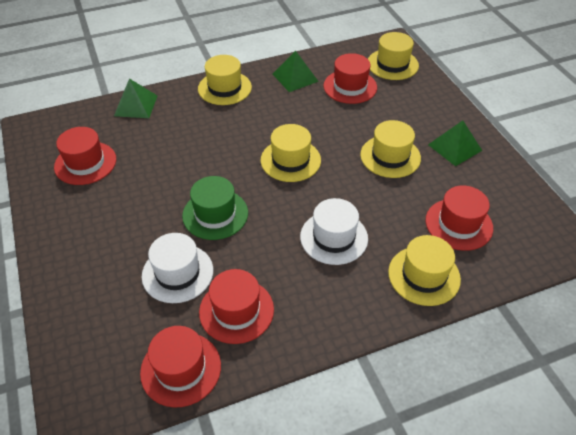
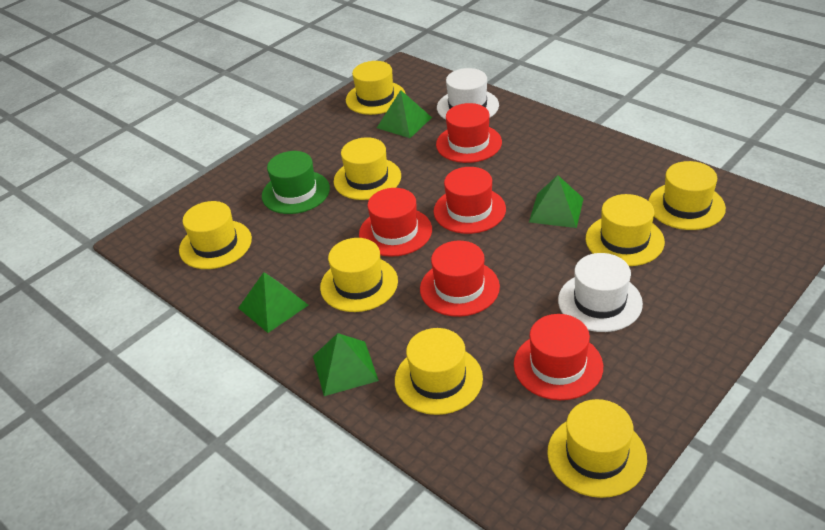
green pyramid: [114,78,157,118] [273,51,319,92] [428,120,482,166] = 3 -> [238,272,308,333] [313,333,379,396] [377,90,432,138] [529,175,584,228] = 4
yellow hat: [198,55,252,105] [261,124,321,182] [360,120,421,178] [368,32,419,80] [388,235,461,306] = 5 -> [179,201,252,269] [320,238,398,312] [334,137,401,200] [346,61,406,115] [395,328,483,415] [547,399,647,498] [586,194,665,266] [649,161,726,230] = 8

